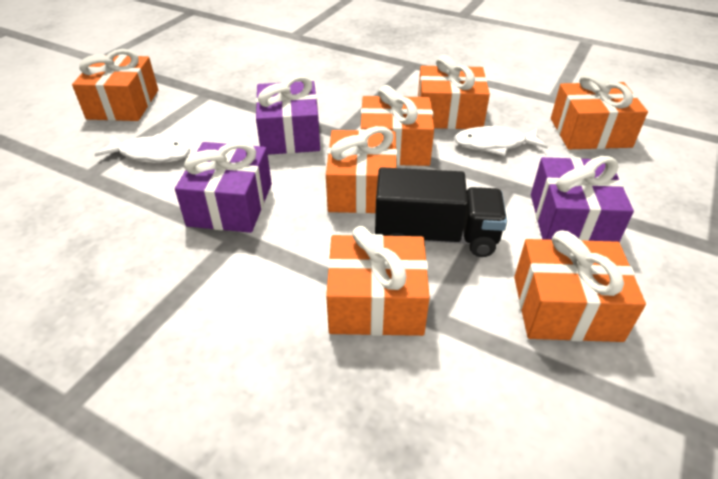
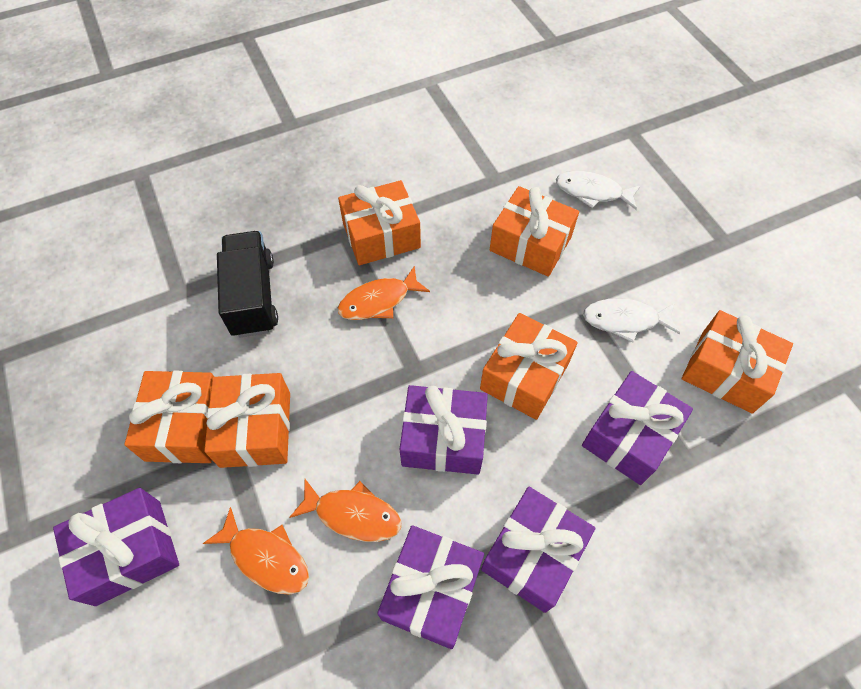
orange fish: none = 0 -> [203,507,309,594] [289,479,401,542] [338,266,430,320] = 3
orange gift: [72,49,158,121] [326,126,397,214] [326,226,430,336] [361,85,434,166] [418,55,490,129] [514,230,646,342] [551,72,648,149] = 7 -> [124,371,214,463] [204,373,290,468] [338,180,421,265] [480,313,578,420] [490,186,579,277] [682,310,793,414] = 6
purple gift: [175,141,272,233] [256,75,320,155] [531,156,634,242] = 3 -> [53,488,179,606] [377,525,484,649] [399,385,488,475] [481,487,595,613] [582,371,693,485] = 5

